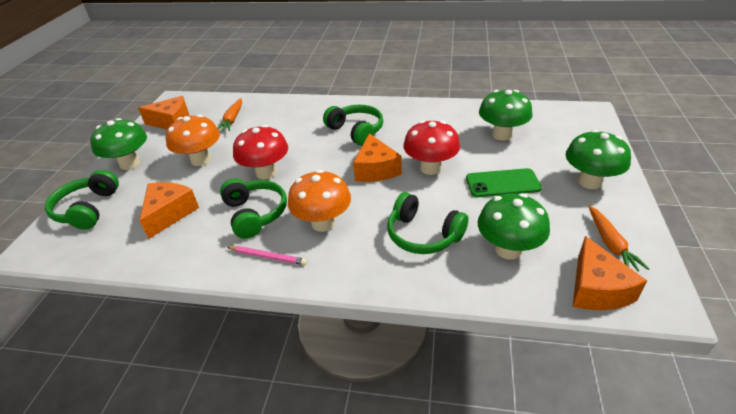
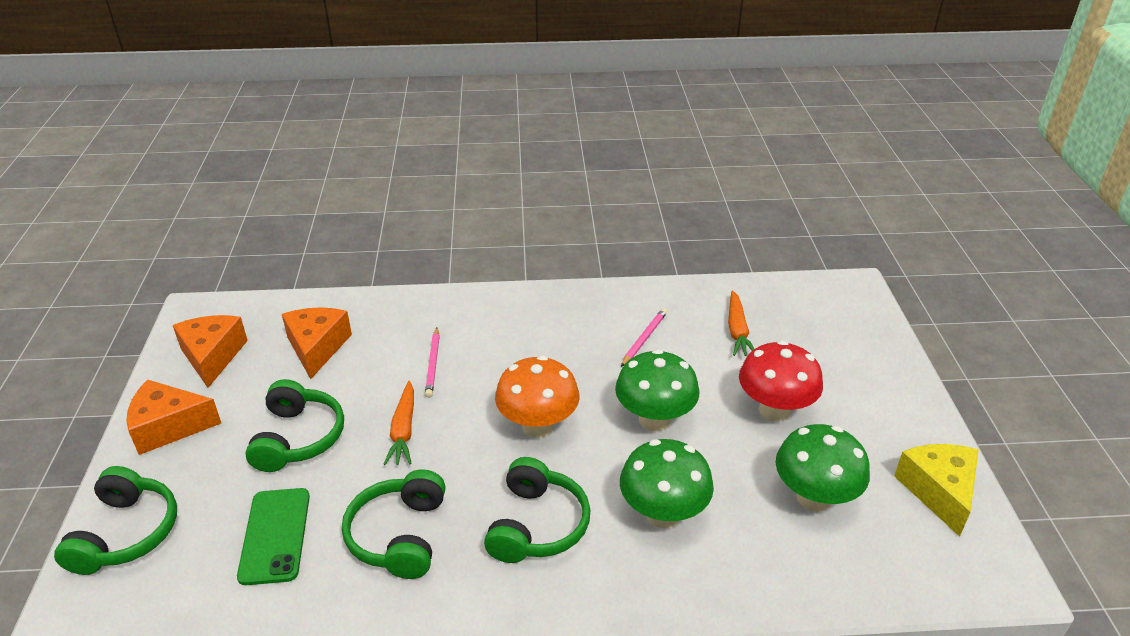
green mushroom: [90,118,147,170] [478,193,550,260] [479,90,533,141] [566,130,631,189] = 4 -> [615,349,699,431] [620,439,714,528] [776,424,870,512] = 3
orange cheese: [138,96,189,130] [139,182,199,239] [353,133,402,182] [573,236,647,310] = 4 -> [126,379,221,455] [173,315,248,388] [282,307,352,379] = 3
orange mushroom: [166,114,220,166] [288,170,351,232] = 2 -> [495,356,580,438] = 1
pink pencil: [227,246,307,265] = 1 -> [425,328,440,398] [621,308,667,367] = 2
red mushroom: [233,125,288,179] [403,120,460,175] = 2 -> [739,341,823,421] = 1
yellow cheese: none = 0 -> [894,444,979,537] = 1

